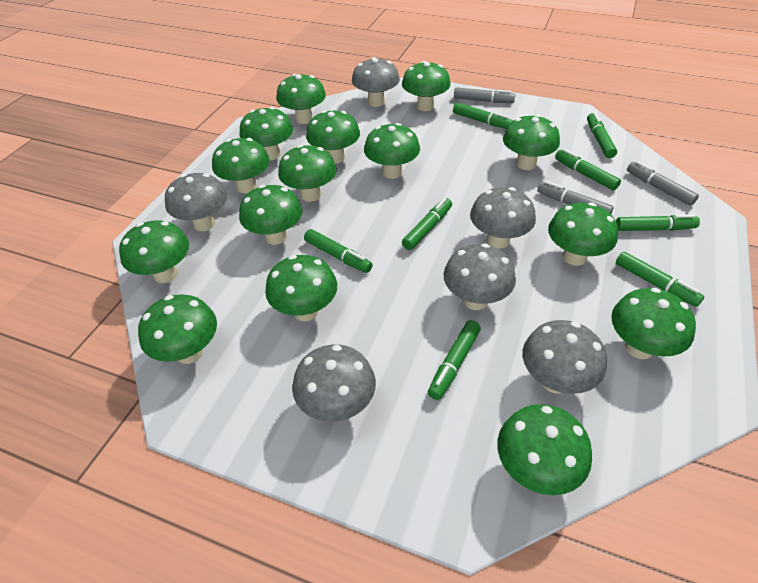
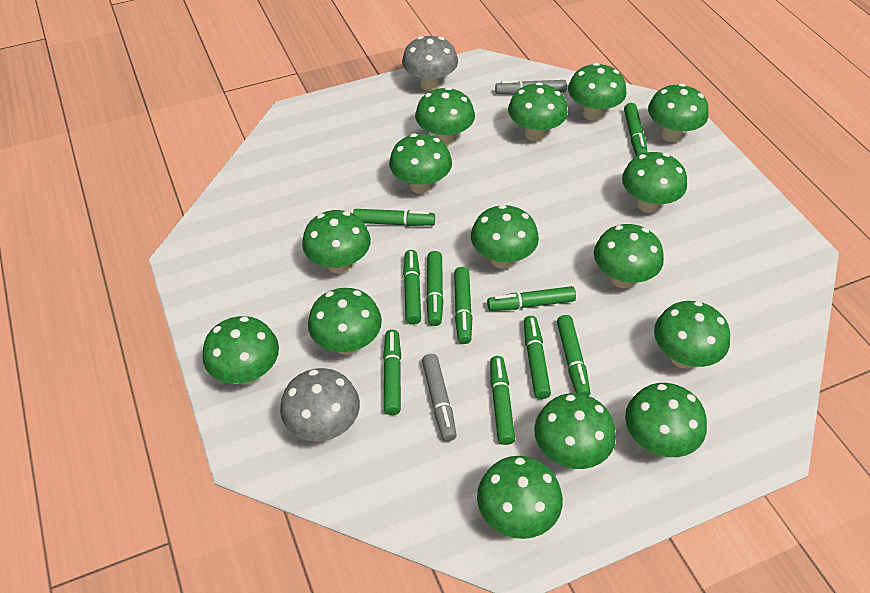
green marker: [304,229,373,273] [402,198,452,250] [428,320,481,400] [453,102,513,129] [555,149,621,190] [587,113,617,158] [616,214,700,231] [616,252,704,307] = 8 -> [353,209,435,226] [383,330,401,415] [403,250,421,325] [426,251,444,326] [454,267,472,344] [487,286,576,311] [490,356,515,445] [524,316,551,399] [557,315,590,396] [624,103,648,156] = 10
grey marker: [454,87,515,103] [537,181,614,214] [627,161,699,206] = 3 -> [422,354,457,441] [495,80,567,95] = 2
grey mushroom: [165,173,227,231] [292,345,376,422] [352,57,400,107] [444,243,516,310] [470,187,536,249] [523,320,607,394] = 6 -> [280,368,360,441] [402,36,458,91] = 2

